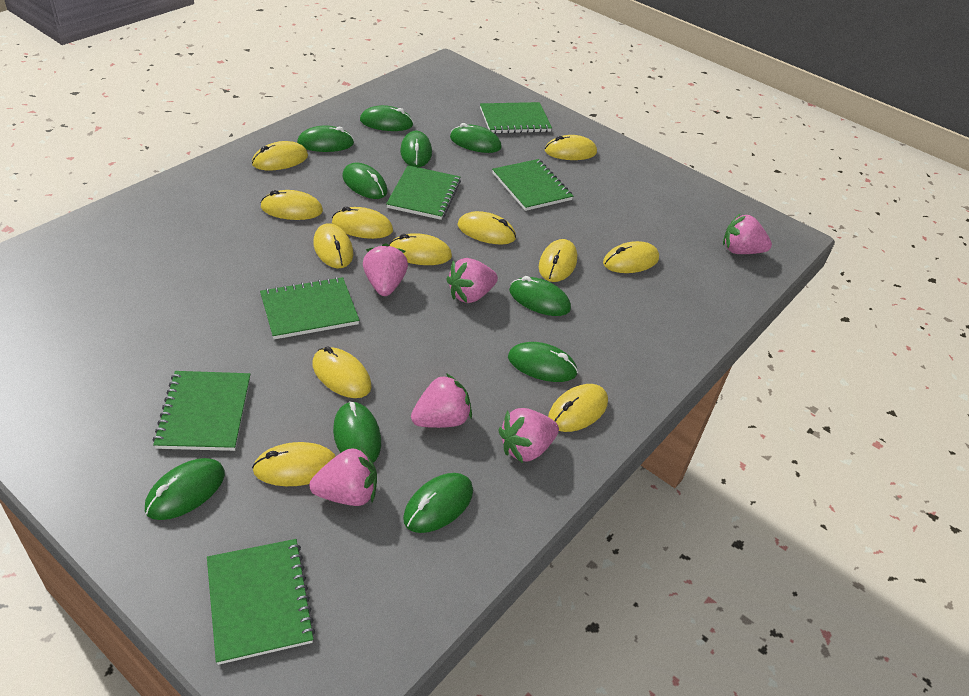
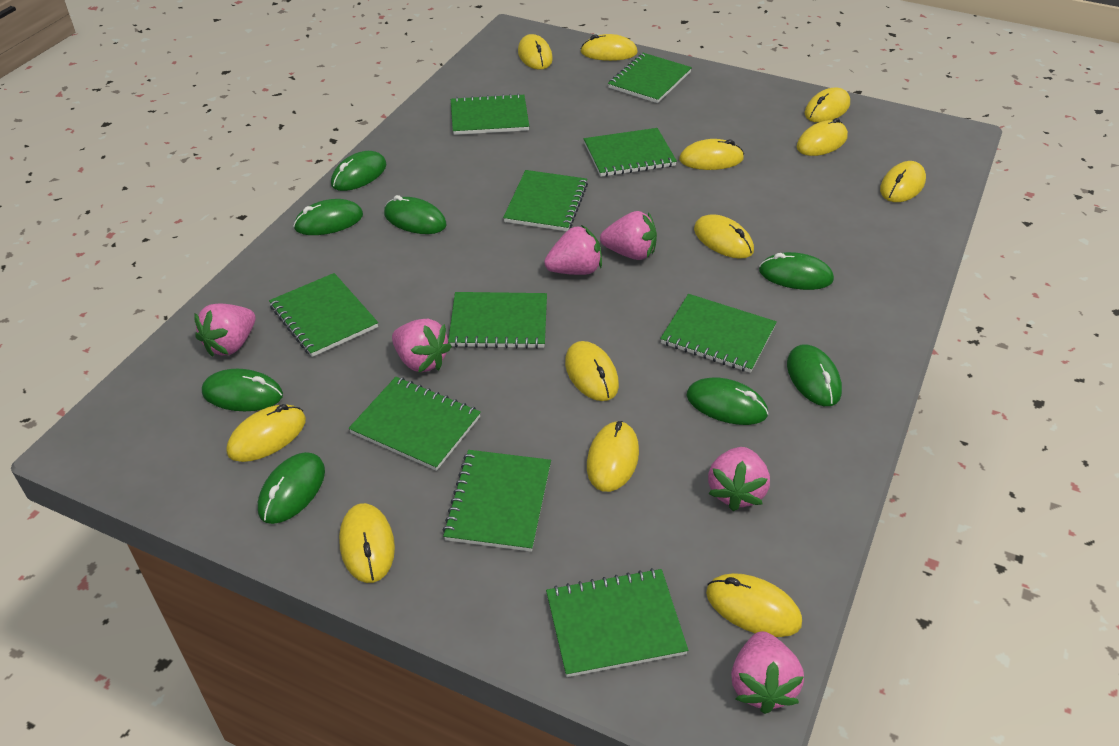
green mouse: [145,458,225,520] [297,125,354,152] [333,401,381,463] [343,163,388,199] [360,105,414,131] [400,131,432,167] [403,473,473,533] [450,123,502,153] [508,342,578,382] [509,276,571,316] = 10 -> [202,369,283,411] [258,452,325,524] [293,199,363,235] [331,151,387,191] [384,195,447,234] [686,378,769,425] [759,252,834,290] [787,344,842,406] = 8
green notebook: [153,371,250,451] [207,539,315,665] [260,277,359,339] [386,165,461,220] [480,102,552,134] [492,159,573,211] = 6 -> [269,273,378,357] [349,377,481,471] [443,450,551,552] [448,292,547,349] [451,93,529,135] [503,170,588,231] [546,568,688,677] [584,128,677,177] [608,53,692,103] [660,294,777,373] = 10

